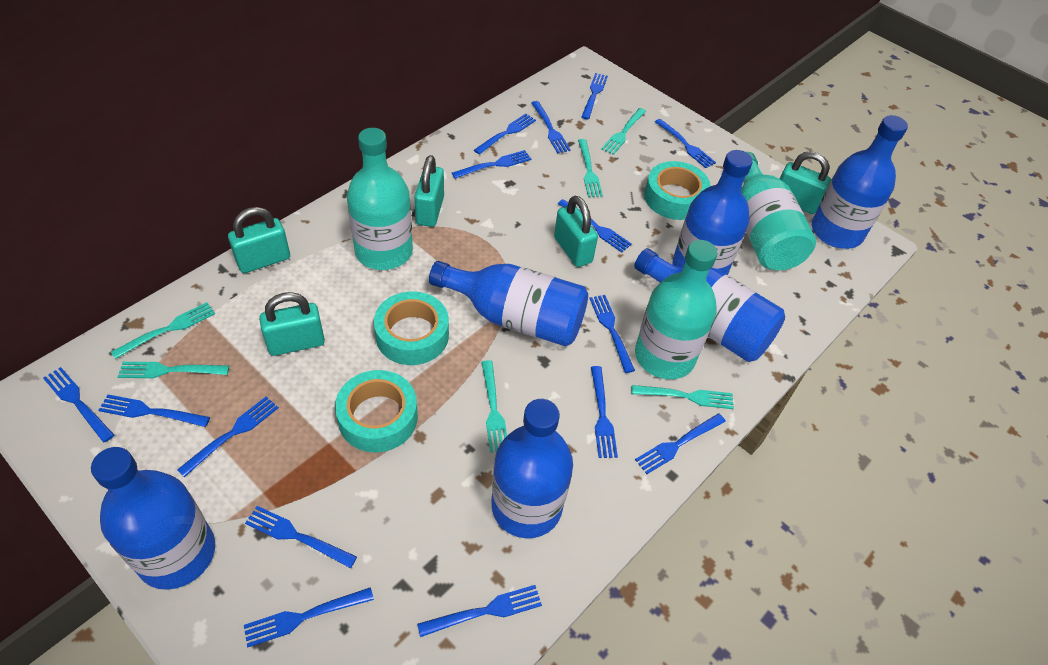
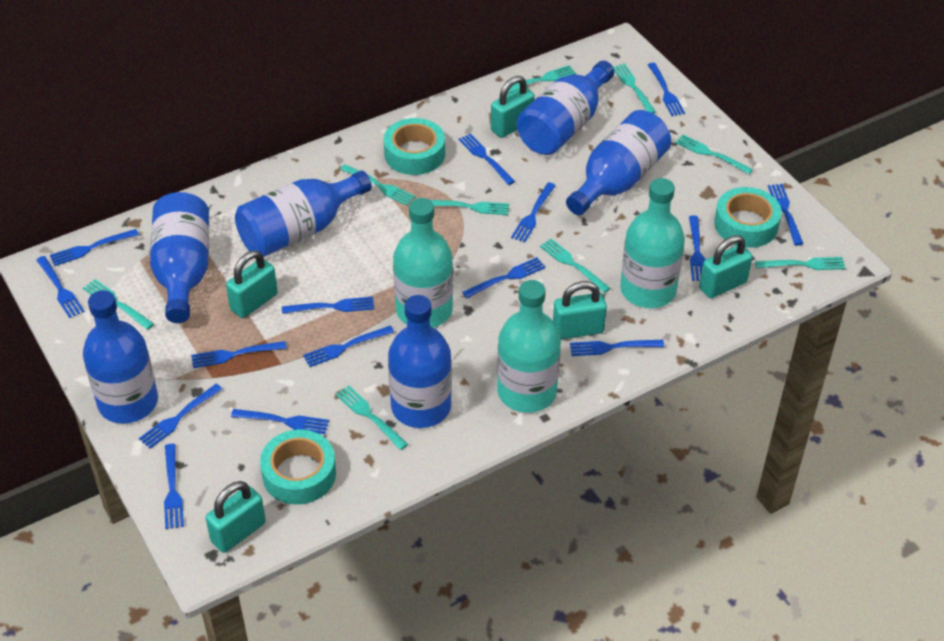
turquoise fork: [111,302,215,359] [118,362,229,378] [482,360,507,453] [578,139,603,197] [601,108,646,155] [632,385,734,409] = 6 -> [83,279,154,330] [336,386,408,450] [340,164,415,206] [430,200,509,215] [508,65,576,93] [540,239,611,293] [613,64,656,114] [675,135,753,174] [755,257,846,270] = 9

